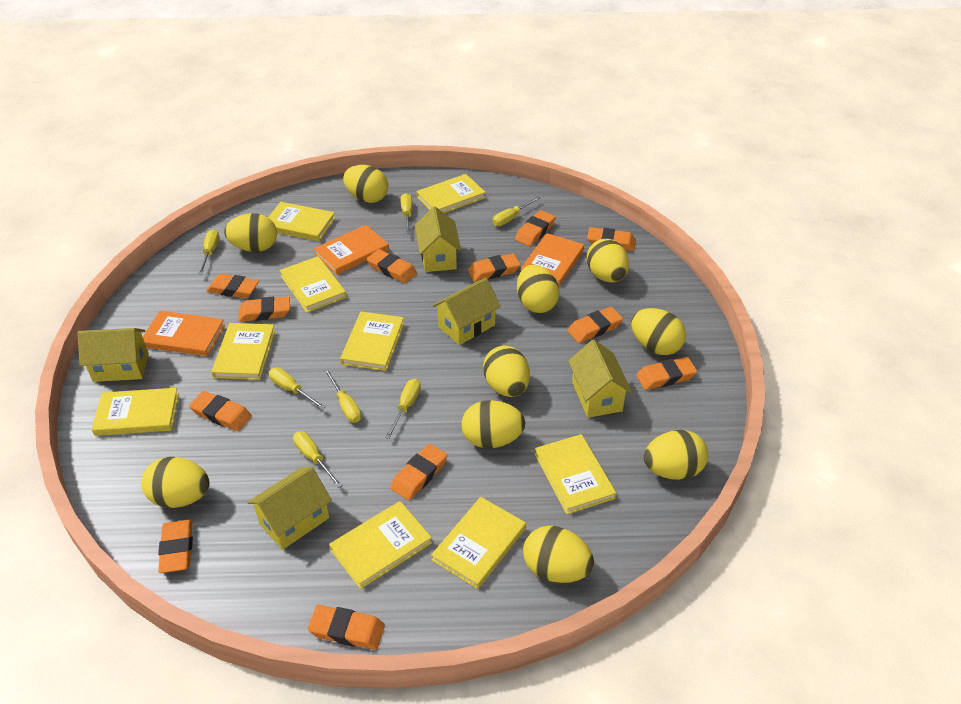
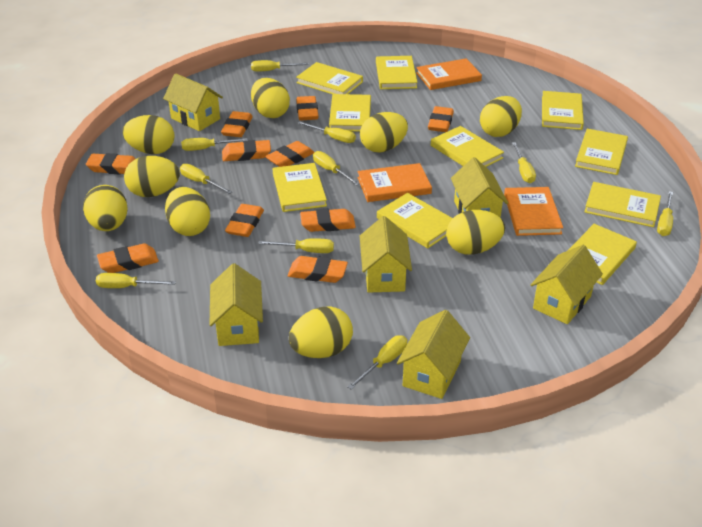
orange eraser: [158,519,193,573] [189,391,252,431] [206,274,259,298] [238,296,290,322] [308,605,385,650] [367,249,417,283] [390,444,448,500] [468,253,520,282] [515,210,556,246] [568,307,623,343] [587,227,636,251] [636,357,697,390] = 12 -> [86,153,136,174] [97,244,159,273] [221,111,253,137] [222,140,271,161] [225,204,264,237] [265,141,315,167] [288,256,348,283] [296,96,318,120] [300,209,356,232] [428,106,454,132] = 10
yellow book: [92,388,179,436] [211,323,275,380] [268,202,335,241] [280,256,347,313] [329,501,432,589] [340,312,404,371] [416,174,486,213] [431,497,526,589] [535,434,616,514] = 9 -> [273,163,327,212] [296,62,363,94] [329,94,371,132] [376,56,418,89] [377,193,453,249] [431,126,504,167] [542,91,584,130] [569,224,637,285] [575,128,628,175] [585,182,661,227] = 10
yellow egg: [141,457,209,508] [224,213,277,252] [343,165,388,203] [461,400,525,448] [483,346,530,397] [517,265,560,313] [523,526,594,583] [587,239,629,283] [631,308,686,355] [644,430,708,480] = 10 -> [83,185,128,231] [122,115,175,154] [124,156,180,197] [165,187,210,236] [251,78,290,118] [289,306,353,358] [360,112,408,153] [446,210,505,255] [480,96,522,137] = 9
yellow house: [77,328,149,382] [247,466,332,550] [415,206,461,272] [432,278,501,345] [568,340,632,418] = 5 -> [163,73,223,131] [210,263,263,346] [360,216,412,293] [397,310,470,399] [451,157,508,218] [531,245,603,324] = 6
yellow screwdriver: [198,229,219,274] [269,368,325,410] [293,431,342,488] [324,369,362,423] [385,379,421,439] [401,193,412,234] [493,196,540,226] = 7 -> [96,273,176,288] [180,164,232,194] [181,138,247,151] [251,60,309,72] [258,238,334,253] [298,121,356,143] [313,151,360,185] [347,335,407,390] [512,142,536,183] [657,191,673,236] = 10

